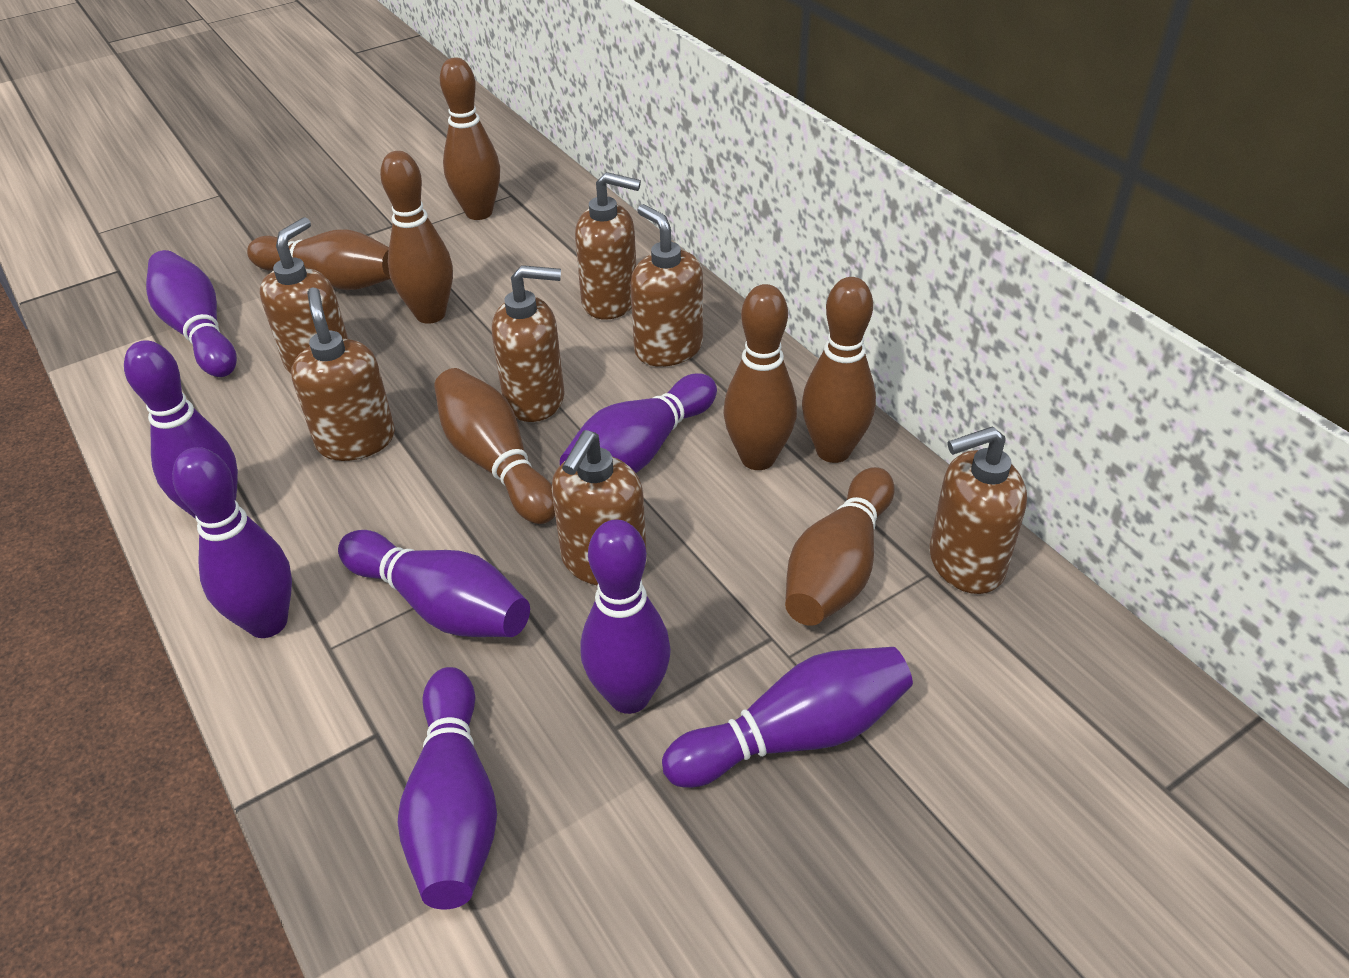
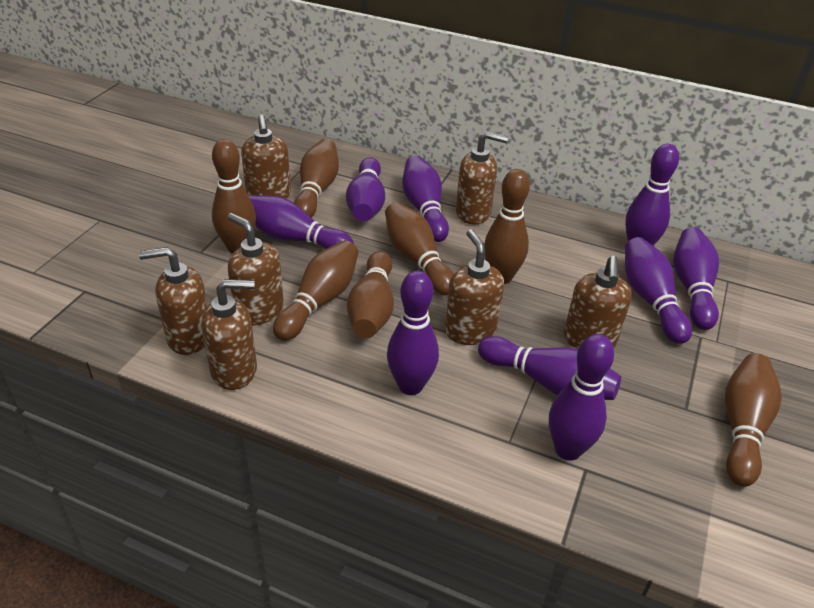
purple bowling pin: [124,340,238,519] [146,250,237,377] [172,447,292,638] [338,530,530,637] [398,667,497,910] [560,373,717,473] [581,519,671,714] [662,647,913,788] = 8 -> [248,195,354,249] [346,157,385,222] [387,271,439,395] [402,156,449,242] [478,336,621,400] [549,334,614,460] [625,144,679,246] [625,237,692,344] [673,227,719,330] = 9

